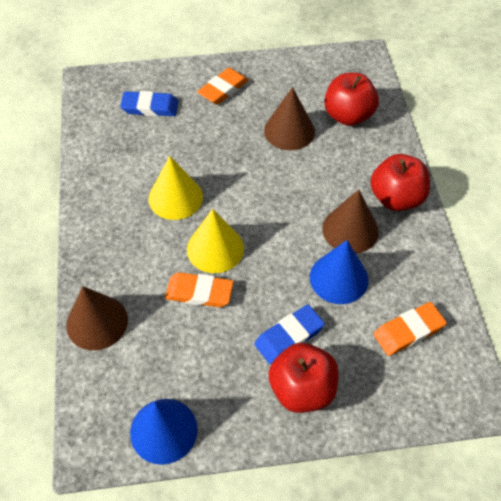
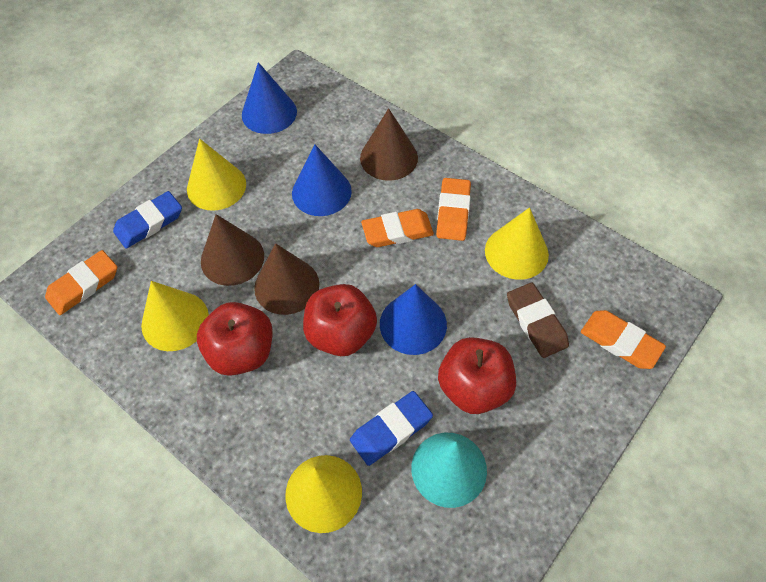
blue cone: [130,399,198,465] [310,240,369,304] = 2 -> [242,62,297,134] [292,144,352,216] [380,284,447,355] = 3
brown eraser: none = 0 -> [507,282,569,358] = 1
orange eraser: [165,272,234,307] [197,68,249,105] [373,302,447,356] = 3 -> [45,250,117,315] [361,209,434,247] [436,178,471,241] [581,310,666,369] = 4
turquoise cone: none = 0 -> [411,433,487,508] = 1
yellow cone: [149,156,203,220] [187,209,244,273] = 2 -> [141,281,209,351] [187,139,246,211] [285,455,362,533] [485,207,549,280] = 4

